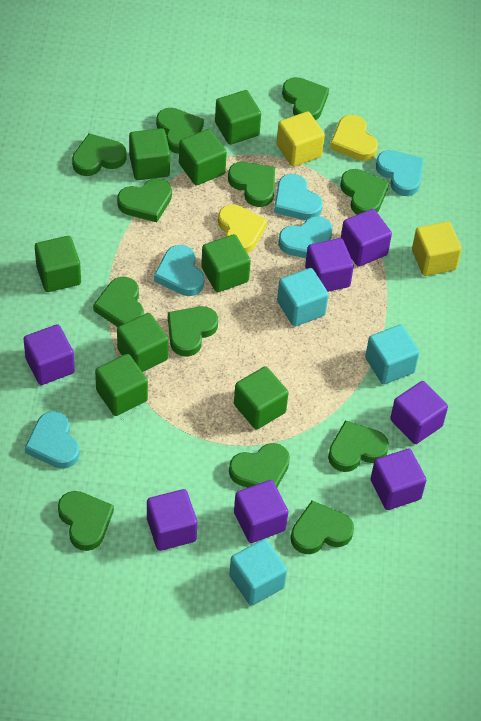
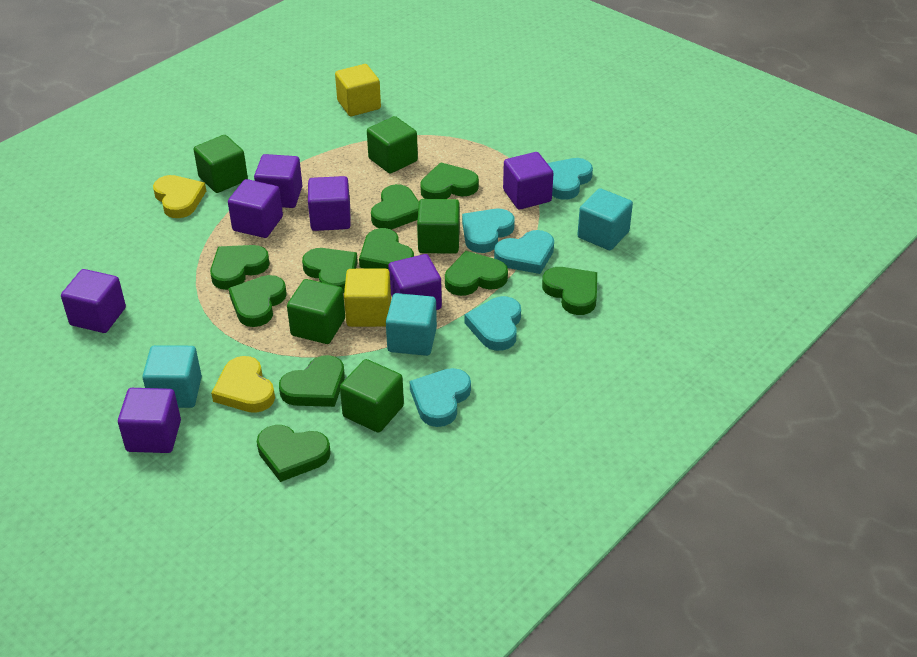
green cube: [35,236,81,292] [95,354,148,416] [117,313,169,372] [129,128,170,180] [179,129,227,186] [201,234,251,292] [215,90,261,145] [234,366,289,430] = 8 -> [193,135,248,193] [287,279,345,344] [340,359,404,433] [367,116,418,174] [417,199,460,254] = 5
green heart: [58,491,114,551] [72,133,127,176] [93,277,144,327] [117,178,172,222] [156,108,204,154] [168,306,218,357] [228,162,275,207] [229,443,290,488] [282,77,329,120] [291,501,354,554] [328,420,389,472] [340,169,389,215] = 12 -> [210,245,270,290] [228,275,287,327] [257,425,331,482] [279,355,345,407] [302,248,358,293] [359,228,414,270] [371,184,419,229] [420,162,479,199] [445,251,508,296] [542,267,597,315] = 10

